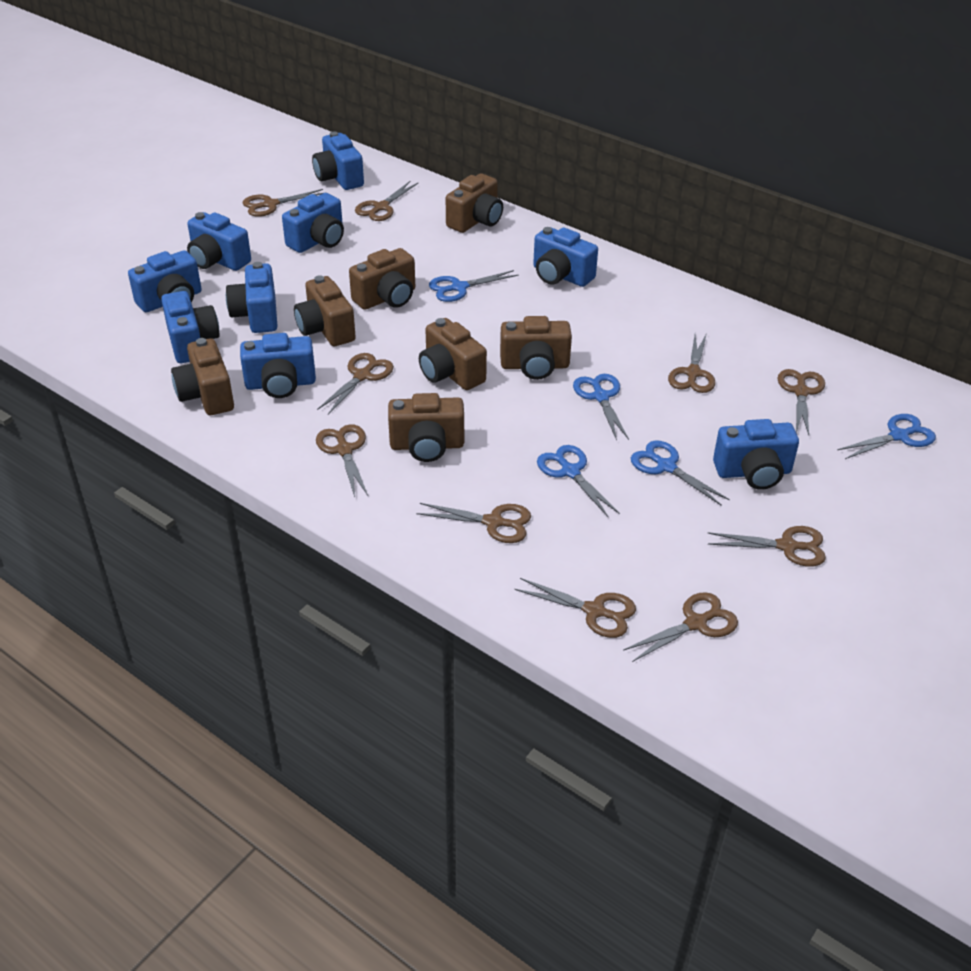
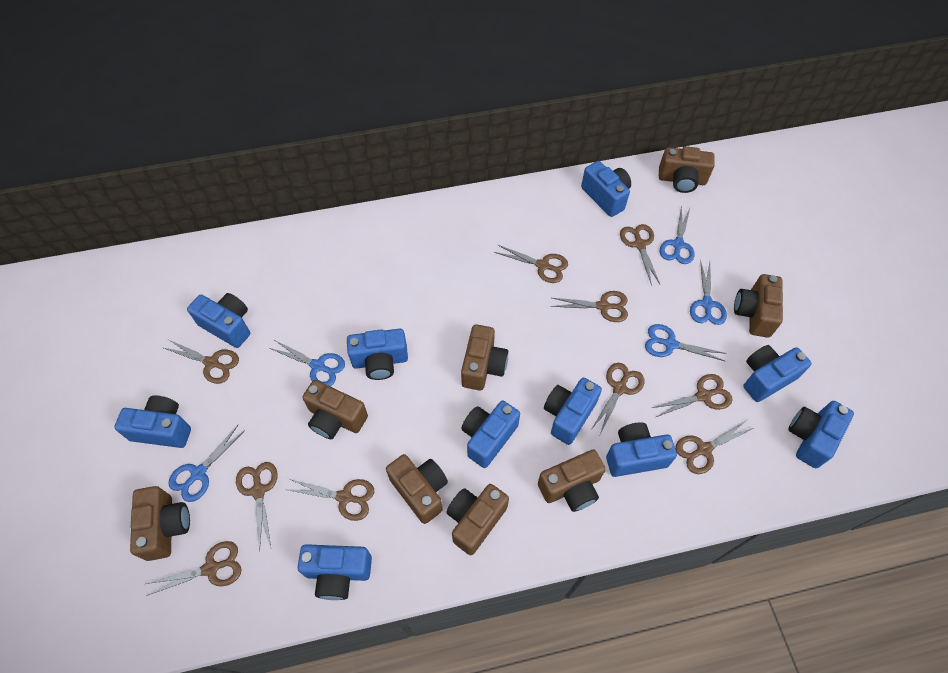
blue camera: [128,250,202,312] [161,291,220,363] [187,212,251,271] [226,262,277,333] [240,333,316,398] [282,193,344,253] [312,131,364,190] [533,227,598,287] [713,419,799,490] = 9 -> [114,395,191,448] [187,293,250,348] [298,544,372,600] [347,329,408,380] [461,401,520,468] [544,378,602,445] [581,161,631,217] [606,423,677,477] [743,345,812,402] [788,401,854,468] = 10
brown camera: [171,338,234,415] [294,275,356,346] [349,248,415,310] [388,393,464,462] [419,318,487,390] [446,174,503,233] [500,316,572,380] = 7 -> [130,486,190,561] [302,380,368,439] [386,454,448,524] [447,484,509,555] [461,324,508,391] [538,449,606,512] [659,146,715,193] [734,274,783,338] = 8

